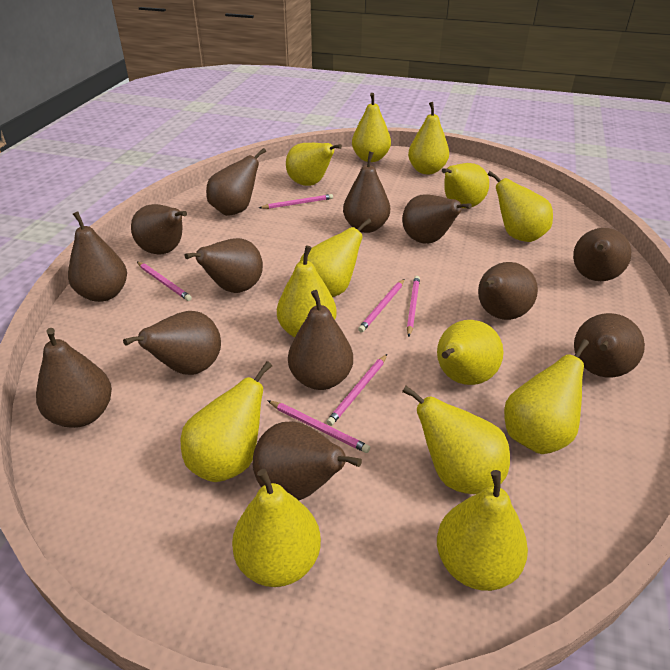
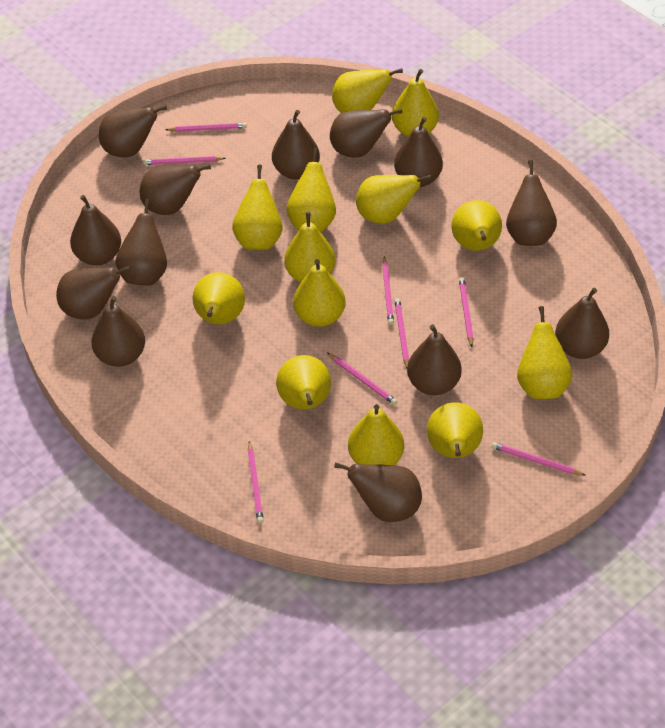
pink pencil: [137,262,192,301] [259,194,333,209] [267,400,370,453] [326,354,387,426] [358,279,404,333] [407,276,420,337] = 6 -> [143,156,226,165] [165,123,246,132] [248,441,264,523] [327,352,397,405] [382,256,394,325] [395,298,409,368] [459,277,474,347] [491,442,586,476] = 8

